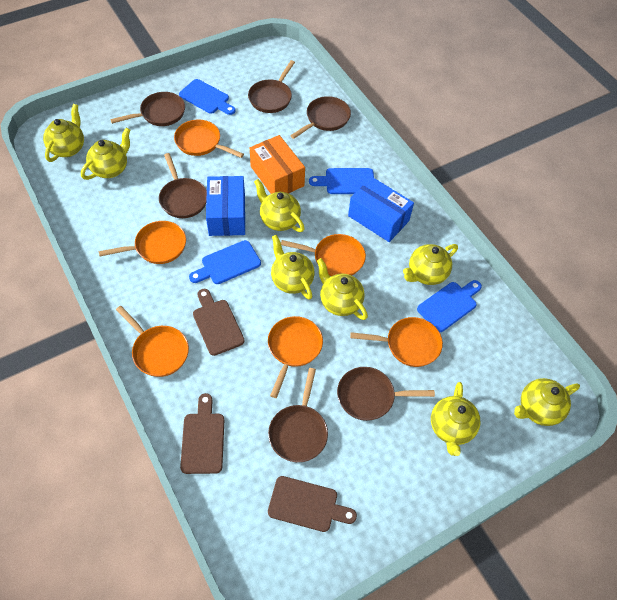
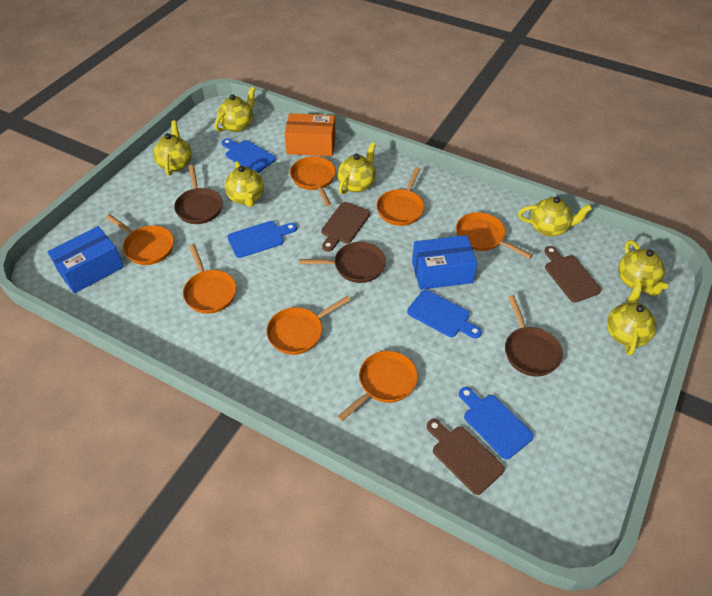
brown pan: [110,92,185,126] [159,153,207,218] [248,60,295,113] [268,368,328,462] [290,96,351,139] [337,367,435,421] = 6 -> [174,165,223,224] [299,242,386,283] [505,295,563,377] = 3
orange pan: [99,221,186,264] [116,306,189,377] [174,120,244,158] [268,316,323,398] [281,234,366,276] [350,317,443,367] = 6 -> [106,214,174,265] [183,244,237,314] [266,296,350,355] [290,156,336,207] [337,351,418,421] [376,167,424,226] [456,212,533,259] = 7
yellow teapot: [43,104,84,162] [81,128,130,180] [254,179,305,232] [271,235,314,300] [317,258,368,320] [403,244,458,285] [431,382,481,456] [514,378,580,426] = 8 -> [153,121,192,176] [214,86,255,132] [225,161,264,207] [337,143,376,194] [518,197,592,236] [607,282,657,356] [618,240,668,296] = 7

